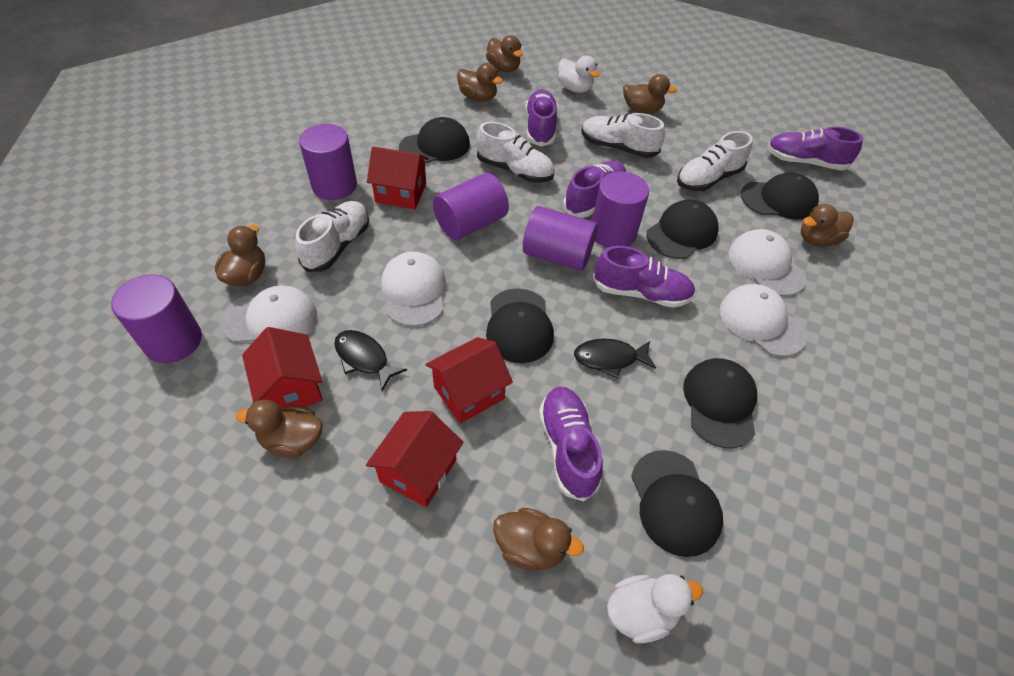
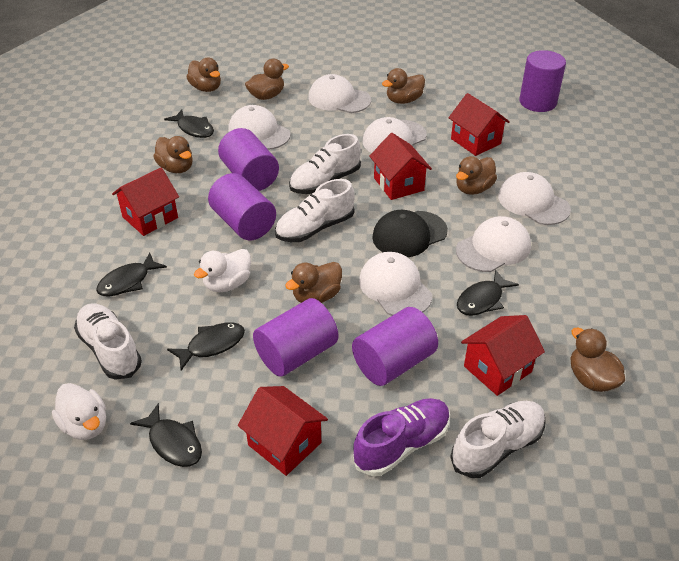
black cap: [399,117,470,164] [486,288,554,363] [631,450,723,557] [646,200,719,259] [683,358,757,449] [741,172,819,220] = 6 -> [372,210,448,257] = 1
black fish: [334,330,407,391] [574,338,656,378] = 2 -> [96,252,167,297] [130,403,202,467] [164,110,214,138] [167,322,245,371] [457,270,519,316] = 5
purple shoe: [525,89,557,147] [539,386,603,502] [563,161,626,218] [593,246,695,308] [767,127,863,170] = 5 -> [353,398,450,476] = 1
red house: [242,327,323,409] [366,411,464,507] [367,146,429,209] [426,337,513,424] = 4 -> [112,167,179,236] [238,386,328,476] [369,133,432,200] [449,93,510,156] [461,315,545,396] = 5
white cap: [221,286,317,342] [381,252,446,326] [720,284,807,357] [729,229,807,296] = 4 -> [228,105,291,150] [308,74,371,113] [359,252,432,316] [363,117,427,153] [456,216,531,272] [498,172,571,225] = 6

